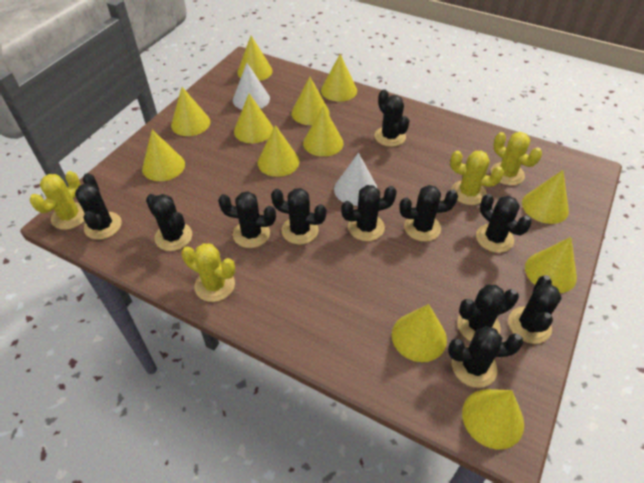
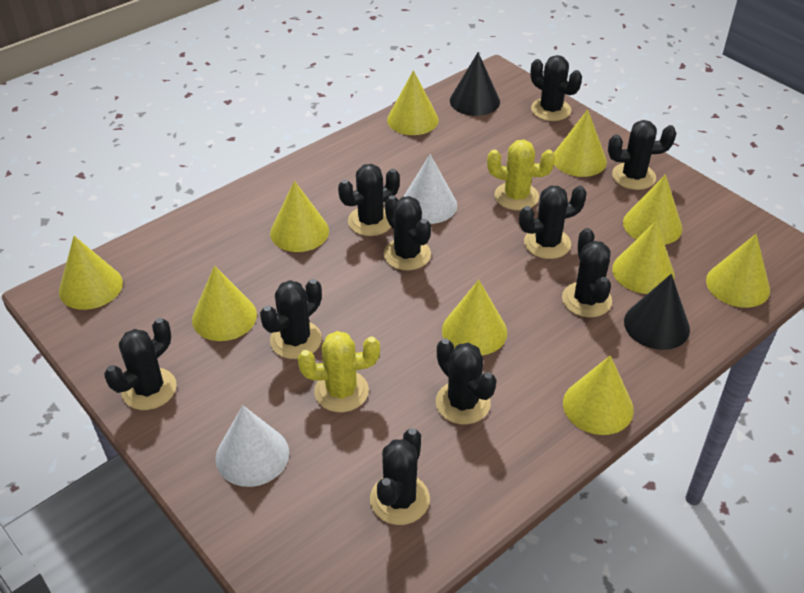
black cactus: [75,173,122,240] [146,194,192,251] [218,191,276,248] [271,188,326,245] [341,185,397,241] [374,89,409,147] [399,185,458,242] [448,326,523,388] [457,285,519,341] [476,194,532,253] [508,275,562,344] = 11 -> [104,318,177,410] [260,279,322,359] [338,164,400,236] [370,428,430,525] [384,195,431,271] [436,339,497,425] [519,186,587,259] [530,55,582,121] [562,228,612,317] [608,120,677,190] = 10
black cone: none = 0 -> [450,52,500,116] [624,274,690,350] = 2
yellow cactus: [30,171,85,230] [181,243,235,302] [450,151,504,205] [491,132,542,186] = 4 -> [298,331,380,412] [487,140,555,211] = 2
yellow cone: [142,130,185,181] [171,87,210,136] [234,94,273,143] [238,36,273,81] [258,125,299,177] [292,76,330,125] [303,106,344,157] [321,54,357,102] [392,304,447,362] [462,389,524,450] [522,170,569,224] [525,237,577,293] = 12 -> [59,236,123,310] [192,266,257,341] [270,181,329,252] [387,70,439,135] [442,280,507,356] [554,110,607,177] [563,355,634,435] [612,221,675,294] [623,174,682,245] [706,234,770,308] = 10

